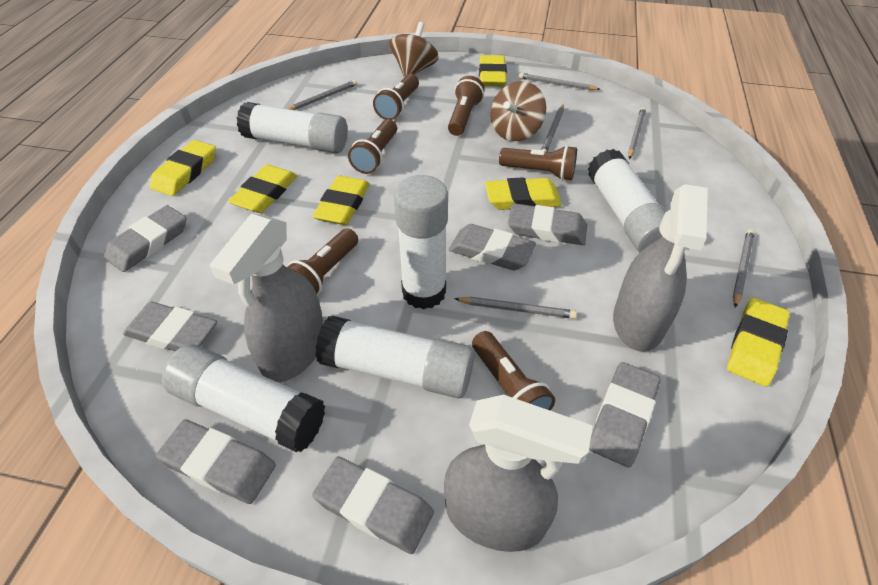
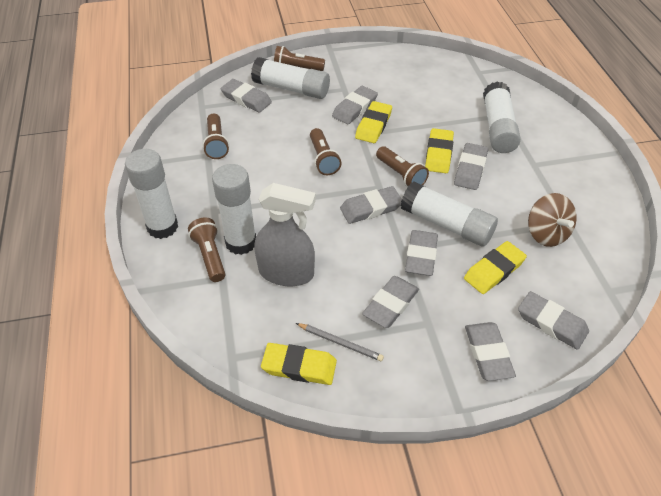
brown flashlight: [287,229,358,295] [348,119,397,174] [373,74,419,120] [448,76,485,136] [472,331,555,411] [499,145,577,181] = 6 -> [188,217,226,282] [203,113,229,159] [274,46,325,71] [310,128,342,175] [376,146,429,187] = 5
brown spinning top: [389,22,439,78] [490,81,546,141] = 2 -> [528,193,577,247] = 1
grey eraser: [104,205,186,272] [123,302,217,351] [156,419,276,504] [312,456,434,554] [449,224,536,270] [508,203,587,245] [589,362,660,468] = 7 -> [221,79,272,113] [332,86,378,125] [340,186,402,224] [362,276,419,328] [405,230,438,276] [454,143,488,190] [465,322,516,381] [518,291,589,350] = 8
grey pencil: [287,80,358,110] [454,297,577,319] [519,73,600,90] [541,105,564,152] [628,107,646,159] [733,229,755,308] = 6 -> [296,323,384,361] = 1
grey spray bottle: [209,214,324,382] [444,395,593,552] [613,184,708,352] = 3 -> [254,183,316,286] = 1
yellow eraser: [150,140,216,196] [228,165,298,213] [312,176,370,225] [479,55,507,86] [485,177,562,210] [727,298,790,386] = 6 -> [261,343,337,385] [355,101,392,143] [425,128,454,173] [464,241,527,294] = 4

